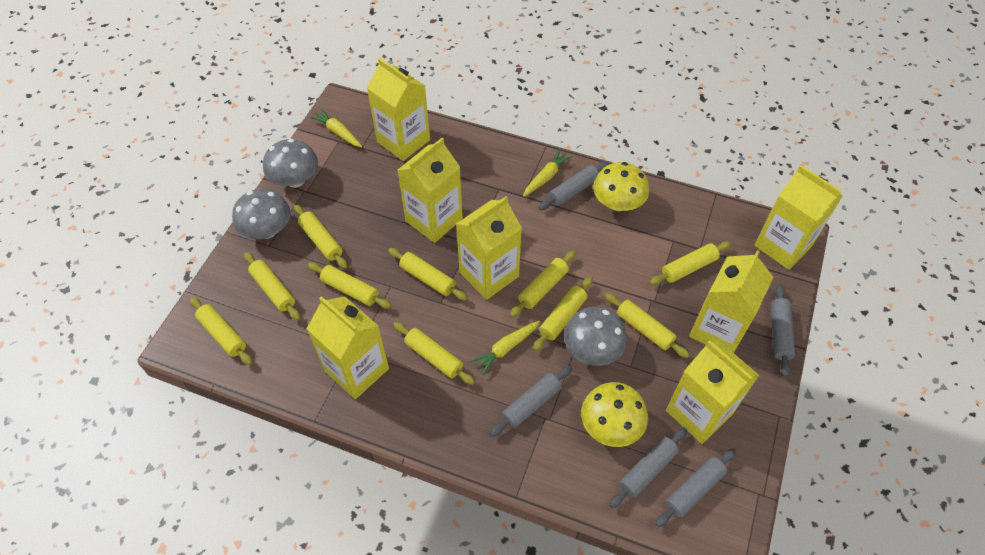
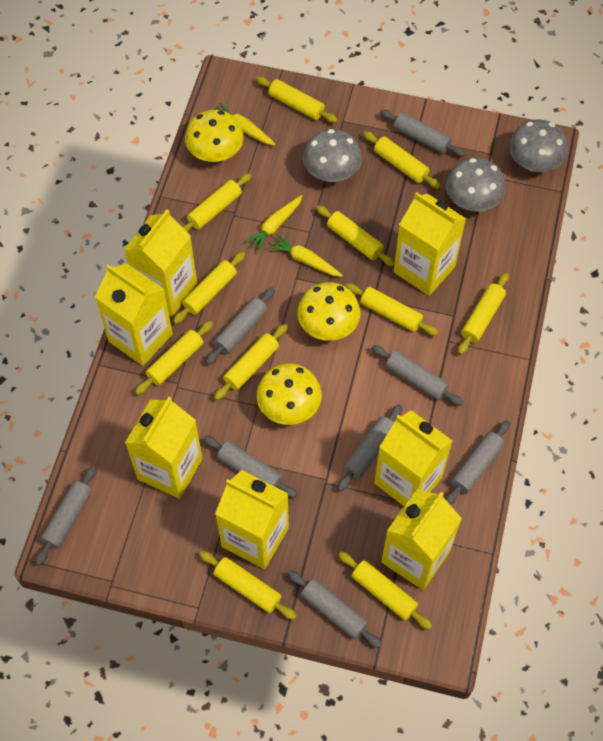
grey rolling pin: [490,366,572,437] [539,162,609,210] [610,428,687,508] [655,449,736,527] [771,284,795,377] = 5 -> [35,465,97,565] [203,436,297,498] [206,288,275,365] [288,570,382,648] [338,405,402,491] [371,345,464,406] [380,110,466,157] [445,420,510,505] = 8
yellow mushroom: [581,382,648,447] [593,162,649,211] = 2 -> [185,110,244,162] [257,363,322,425] [297,282,360,341] = 3
yellow rolling pin: [190,297,252,365] [244,252,300,320] [294,204,348,269] [308,262,392,309] [388,248,468,301] [393,322,475,385] [510,250,576,317] [533,277,593,351] [605,293,690,358] [649,241,731,285] = 10 -> [135,321,213,395] [173,252,245,324] [182,173,251,232] [199,551,297,620] [214,324,288,400] [256,77,338,123] [316,205,395,267] [338,551,432,630] [346,283,438,336] [363,131,441,189] [458,272,509,355] = 11

